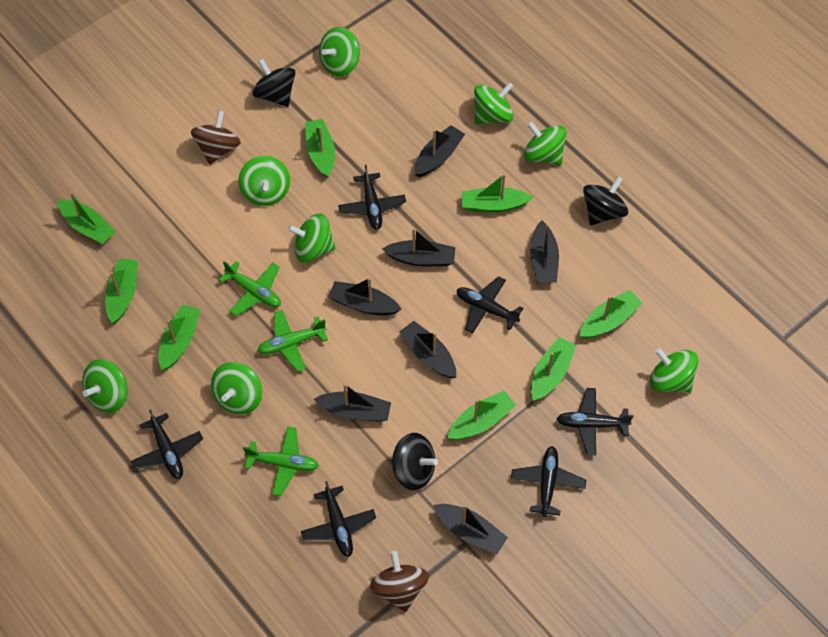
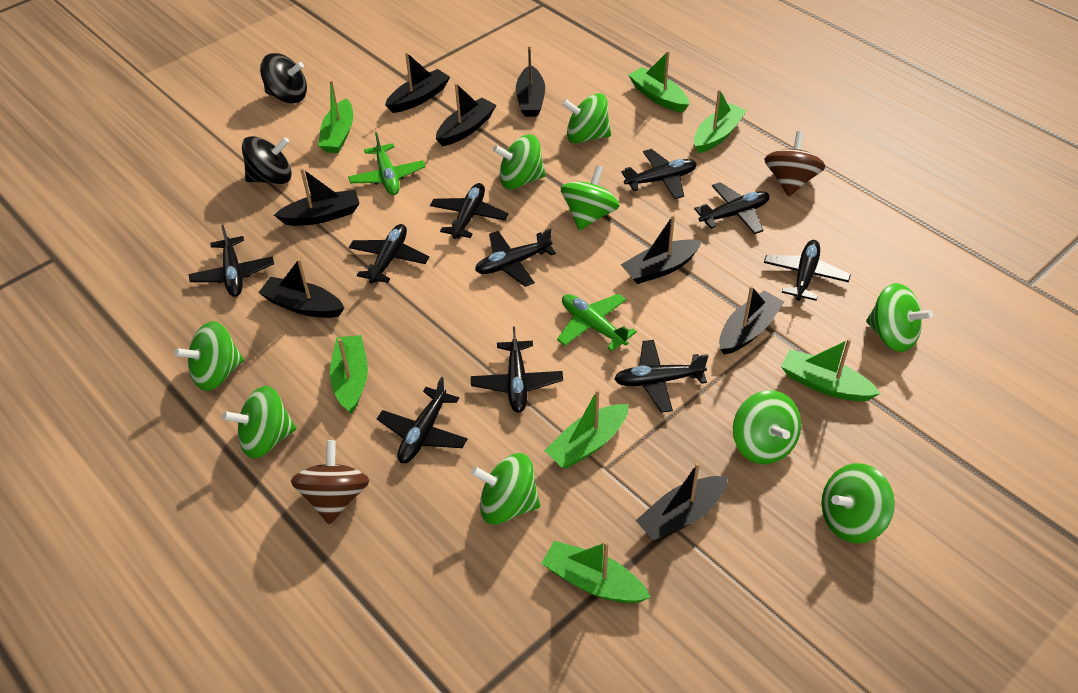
black boat: [314,384,391,421] [328,278,402,315] [382,228,456,266] [399,321,456,378] [414,125,465,177] [433,504,508,554] [530,220,559,283] = 7 -> [258,258,344,318] [274,168,360,226] [385,52,450,113] [436,83,496,146] [516,45,545,117] [621,215,702,284] [636,463,728,541] [719,286,784,355] = 8
black plane: [131,409,203,479] [301,481,376,557] [338,165,406,230] [457,276,523,334] [511,446,586,517] [557,388,633,455] = 6 -> [189,225,274,297] [349,224,429,284] [377,377,468,463] [430,183,509,239] [471,327,563,413] [475,228,556,287] [614,340,709,413] [621,149,697,199] [694,182,770,234] [764,240,851,301] = 10
black spinning top: [252,59,296,107] [391,433,438,490] [583,176,628,225] = 3 -> [242,136,292,184] [260,53,307,104] = 2
green boat: [58,192,116,245] [105,258,138,323] [159,304,200,370] [305,119,335,178] [447,390,516,440] [461,174,533,212] [531,337,576,401] [580,290,642,339] = 8 -> [318,80,353,153] [330,335,368,414] [541,541,651,603] [544,389,629,469] [628,51,689,112] [694,89,747,153] [781,338,881,401] = 7
green plane: [219,261,281,316] [243,427,319,496] [258,310,328,372] = 3 -> [348,132,426,195] [557,294,637,351] = 2
green spinning top: [82,359,128,413] [211,362,262,415] [238,156,290,206] [288,213,336,263] [319,27,360,77] [474,82,514,124] [524,121,567,165] [650,348,698,393] = 8 -> [174,321,244,391] [222,386,296,459] [471,453,540,525] [493,134,546,189] [561,165,620,230] [562,93,611,144] [733,390,801,464] [821,463,895,543] [866,283,933,352] = 9

